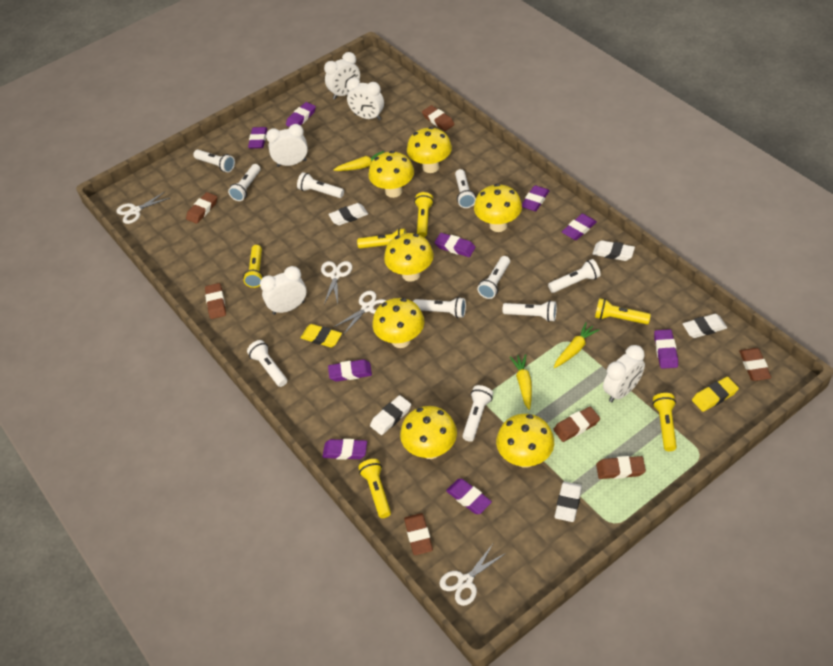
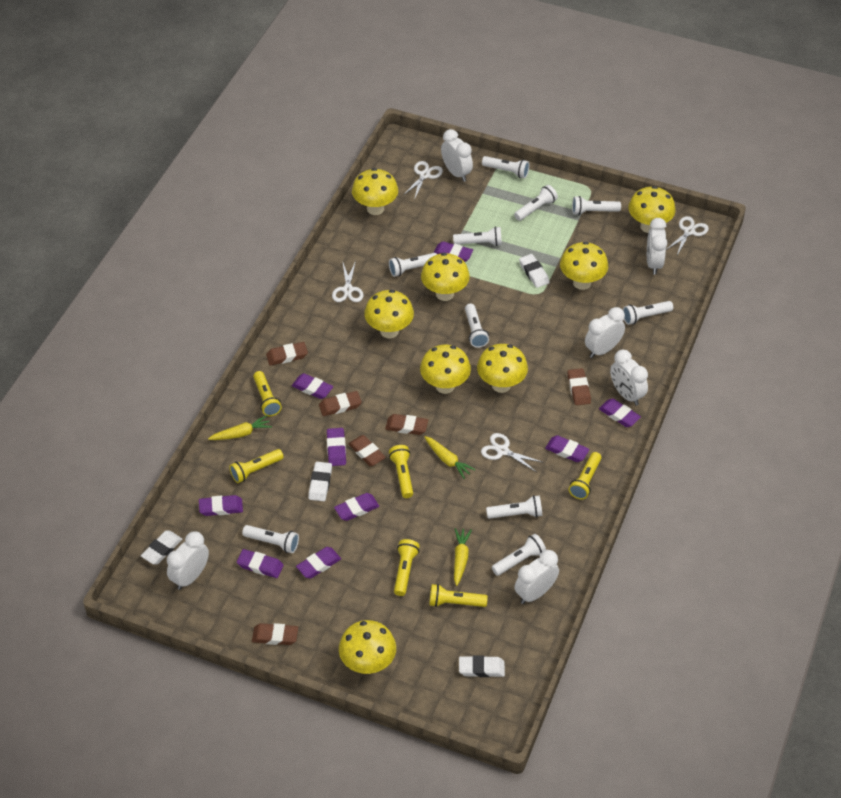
brown eraser: [186,192,217,224] [205,283,226,319] [404,513,433,555] [422,105,455,131] [553,406,600,442] [596,456,646,479] [739,348,771,381] = 7 -> [252,623,298,645] [266,342,308,366] [319,391,362,416] [348,435,386,466] [385,414,428,435] [567,368,591,405] = 6
white clock: [260,266,307,315] [266,124,308,167] [324,52,360,99] [347,78,384,120] [603,345,645,402] = 5 -> [167,531,209,590] [441,129,473,182] [514,550,559,604] [585,307,625,358] [610,349,648,406] [647,218,667,275] = 6
white eraser: [329,203,368,225] [370,395,411,435] [554,482,582,522] [592,240,635,261] [683,314,727,338] = 5 -> [141,530,182,565] [308,462,332,501] [459,655,505,677] [519,254,550,288] = 4
yellow eraser: [301,324,342,347] [692,377,739,412] = 2 -> none = 0
yellow mushroom: [368,151,414,198] [372,298,424,348] [384,233,434,282] [400,406,457,459] [407,127,452,173] [474,184,522,232] [496,414,554,468] = 7 -> [339,620,396,674] [352,168,398,215] [364,290,414,338] [420,345,471,394] [421,253,470,301] [477,344,528,393] [560,242,608,290] [628,186,676,233] = 8

